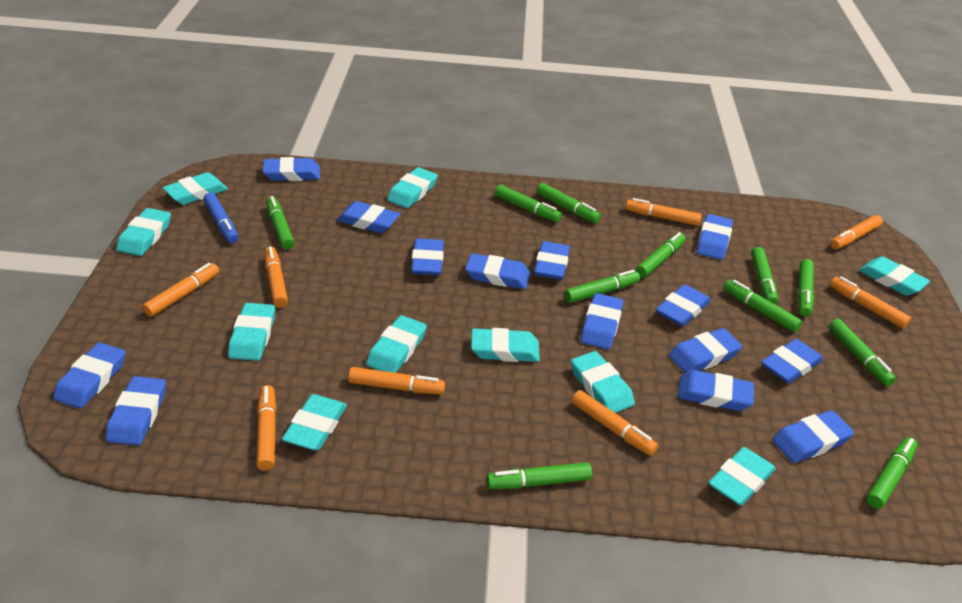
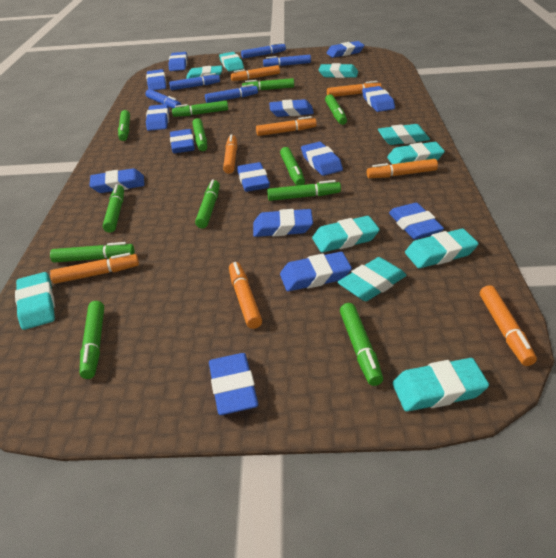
blue marker: [203,193,238,243] = 1 -> [145,89,181,108] [169,73,220,90] [205,84,258,103] [241,42,286,59] [263,55,311,67] = 5
green marker: [266,196,295,249] [487,462,592,489] [495,185,562,222] [537,183,601,223] [564,270,640,303] [636,232,686,278] [724,280,802,332] [751,247,778,305] [798,259,814,316] [829,319,896,386] [867,437,917,509] = 11 -> [50,242,134,263] [80,301,104,379] [103,184,124,233] [118,110,130,141] [172,101,228,117] [192,118,207,151] [195,179,220,229] [242,78,294,91] [267,180,341,201] [280,147,305,186] [325,94,347,125] [340,303,383,386] = 12

